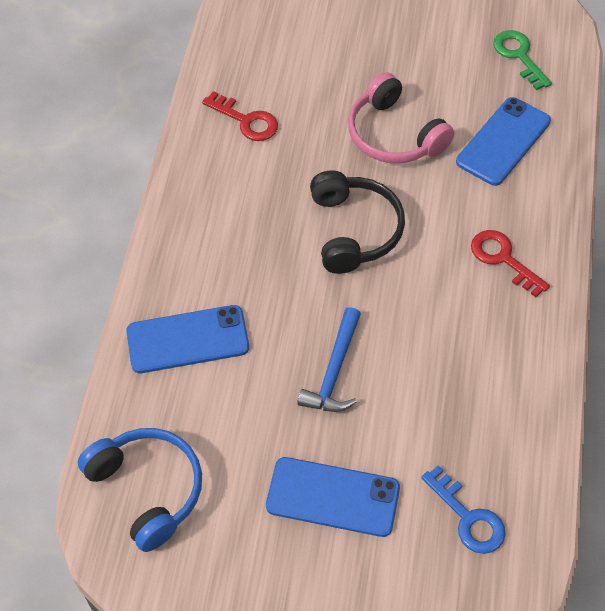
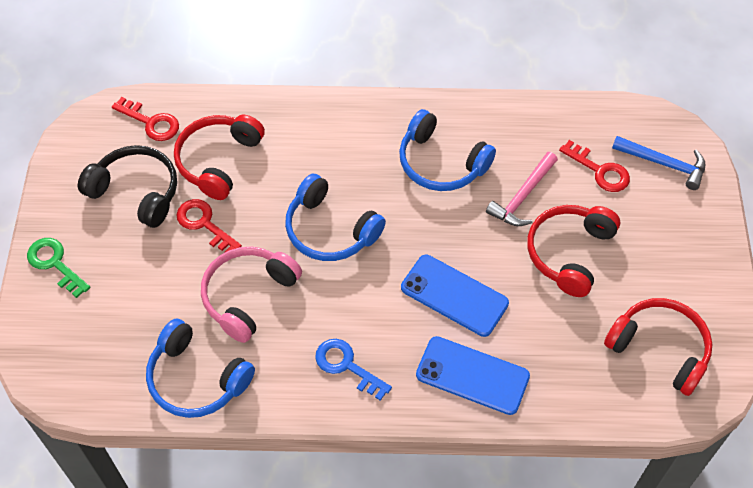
blue headphones: [78,428,202,552] = 1 -> [146,318,255,418] [285,173,386,261] [399,109,496,191] = 3
blue phone: [126,305,249,373] [266,457,400,537] [456,97,551,186] = 3 -> [401,255,509,337] [416,336,530,415] = 2
pink hammer: none = 0 -> [486,152,558,226] = 1
red headphones: none = 0 -> [174,115,265,200] [527,205,620,297] [604,298,712,396] = 3
red key: [202,91,278,141] [471,230,550,297] = 2 -> [112,97,179,141] [176,199,242,252] [559,140,630,192] = 3

